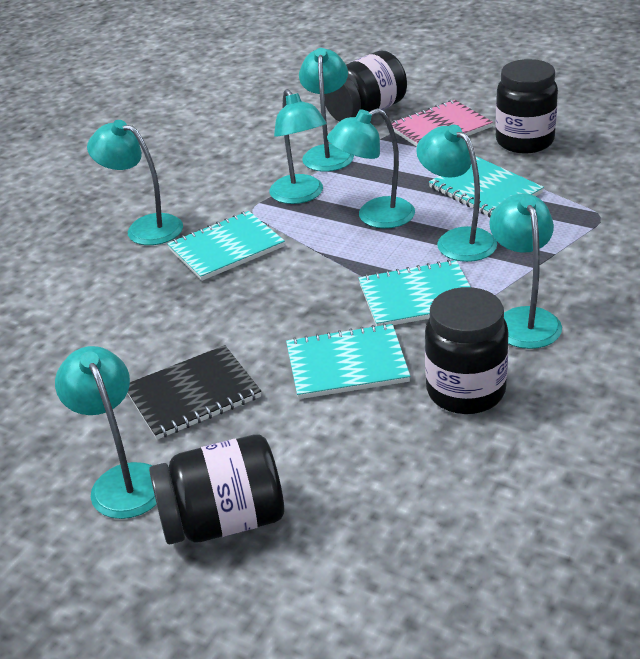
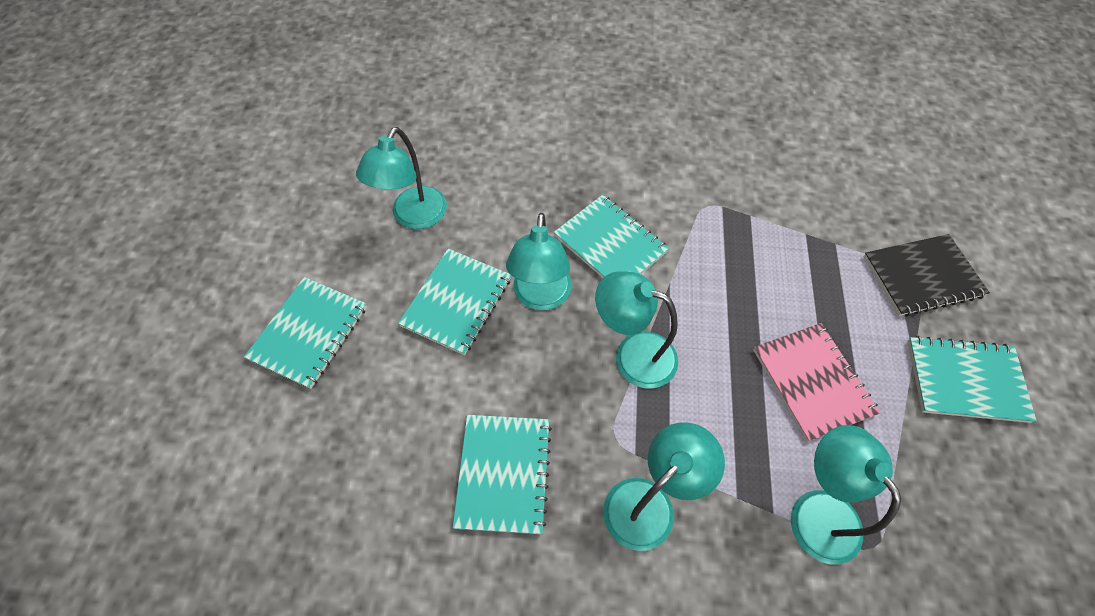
black jar: [149,434,284,544] [324,51,407,122] [425,287,509,414] [495,59,558,154] = 4 -> none = 0
turquoise lamp: [55,346,157,519] [87,120,183,245] [269,89,327,204] [299,48,354,172] [327,108,415,228] [416,124,497,262] [489,193,562,349] = 7 -> [356,127,447,229] [506,213,571,310] [595,271,678,388] [603,422,725,551] [791,425,901,565] = 5
turquoise notebook: [167,211,285,281] [286,323,410,399] [359,260,471,326] [429,156,544,217] = 4 -> [244,277,367,389] [398,249,511,355] [453,415,552,534] [554,195,669,278] [908,336,1037,423] = 5

